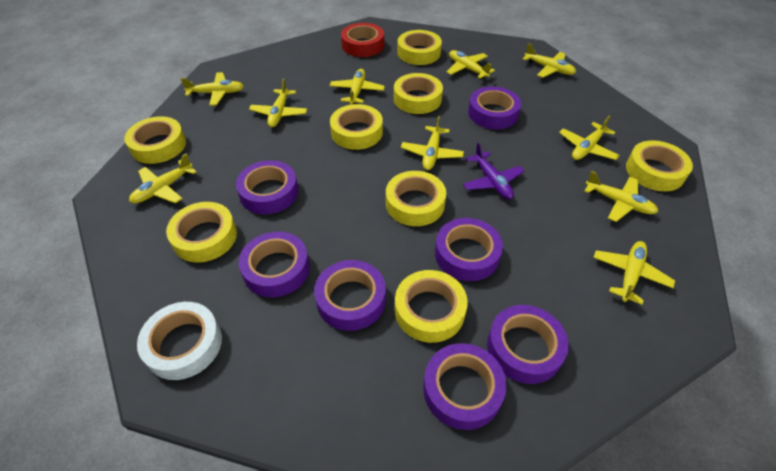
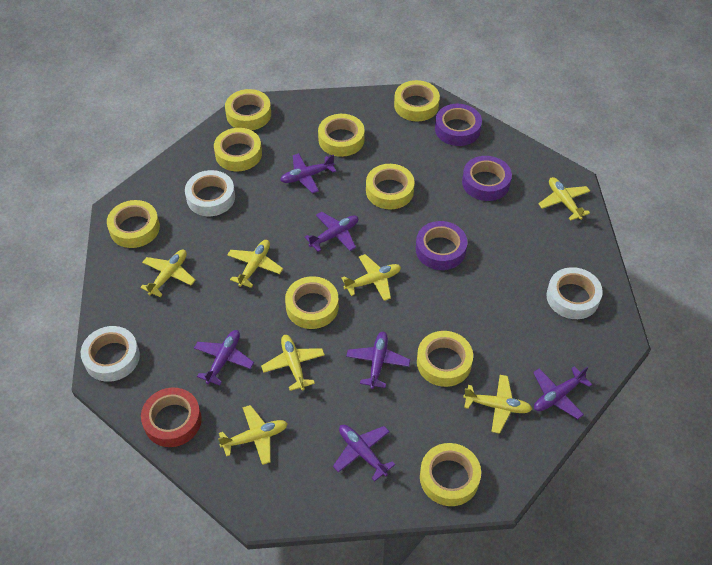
purple plane: [463,143,524,199] = 1 -> [194,330,254,385] [280,153,336,193] [305,212,358,252] [333,425,395,481] [346,331,410,389] [533,366,592,419] = 6
purple tape: [236,160,298,214] [239,232,310,297] [314,260,386,331] [423,343,506,430] [435,218,503,281] [468,86,521,129] [487,305,569,384] = 7 -> [416,221,467,270] [435,104,482,146] [462,156,512,201] = 3
white tape: [137,302,222,380] = 1 -> [81,326,140,382] [185,170,235,216] [546,267,603,319] = 3
yellow plane: [129,153,197,203] [181,72,244,106] [249,79,307,127] [330,69,385,105] [401,116,464,170] [446,50,495,79] [523,43,576,78] [559,115,620,160] [585,171,658,222] [593,241,675,305] = 10 -> [140,250,196,297] [218,405,288,465] [227,240,283,288] [261,335,325,391] [342,254,401,301] [463,375,532,434] [538,177,590,221] = 7
yellow tape: [124,116,186,164] [166,202,237,263] [330,104,383,150] [386,171,446,226] [394,73,443,114] [395,270,468,343] [397,30,442,65] [626,140,693,191] = 8 -> [107,200,160,248] [214,128,262,171] [225,89,271,130] [285,276,339,329] [318,114,365,157] [366,164,415,210] [394,80,440,121] [417,331,473,387] [420,443,481,506] = 9

